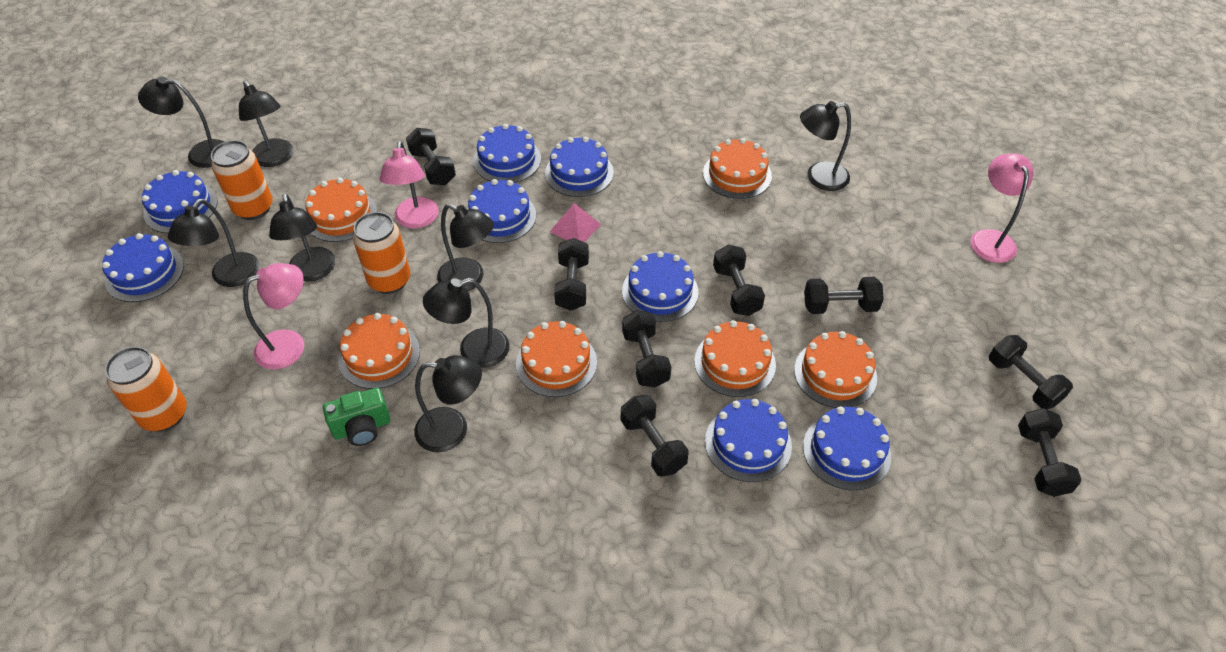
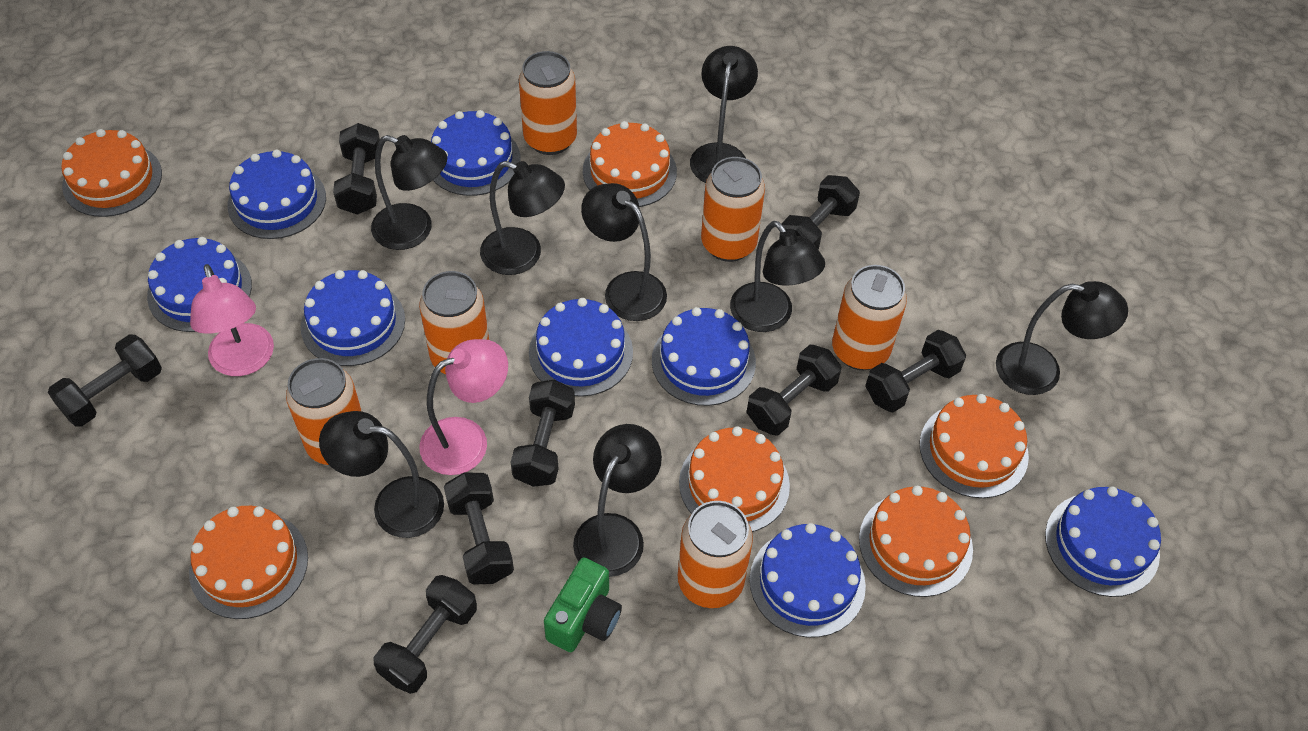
orange can: [105,346,187,432] [211,140,273,220] [353,212,410,294] = 3 -> [286,358,362,465] [419,271,489,374] [519,51,577,155] [678,501,753,608] [701,157,765,262] [832,265,907,370] = 6
pink lamp: [243,263,304,370] [380,141,439,229] [970,153,1033,263] = 3 -> [190,264,274,376] [419,339,508,475] = 2
pink pyramid: [550,203,601,242] = 1 -> none = 0

